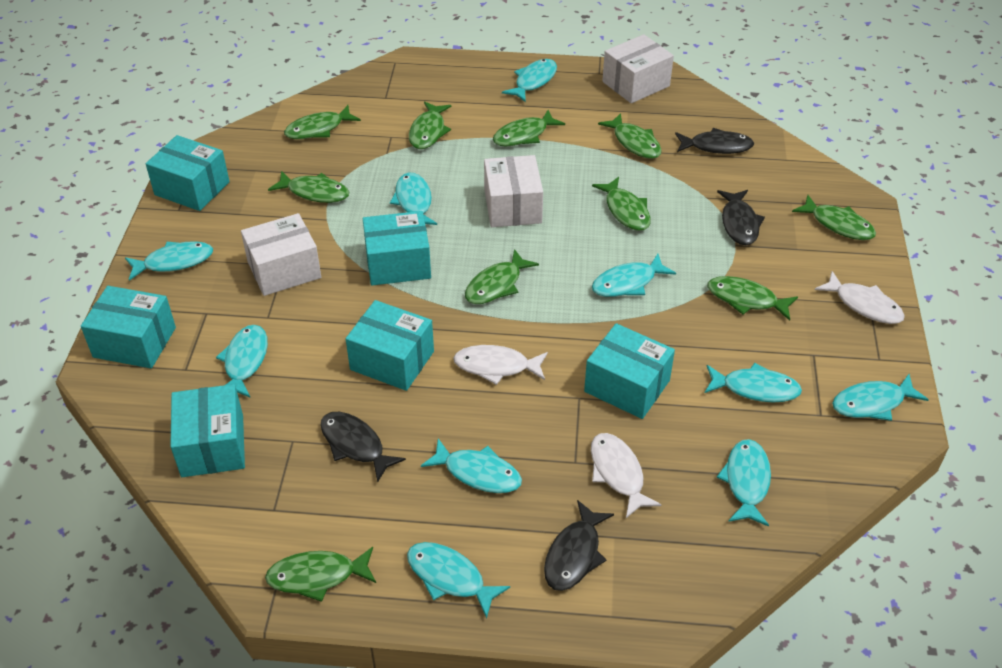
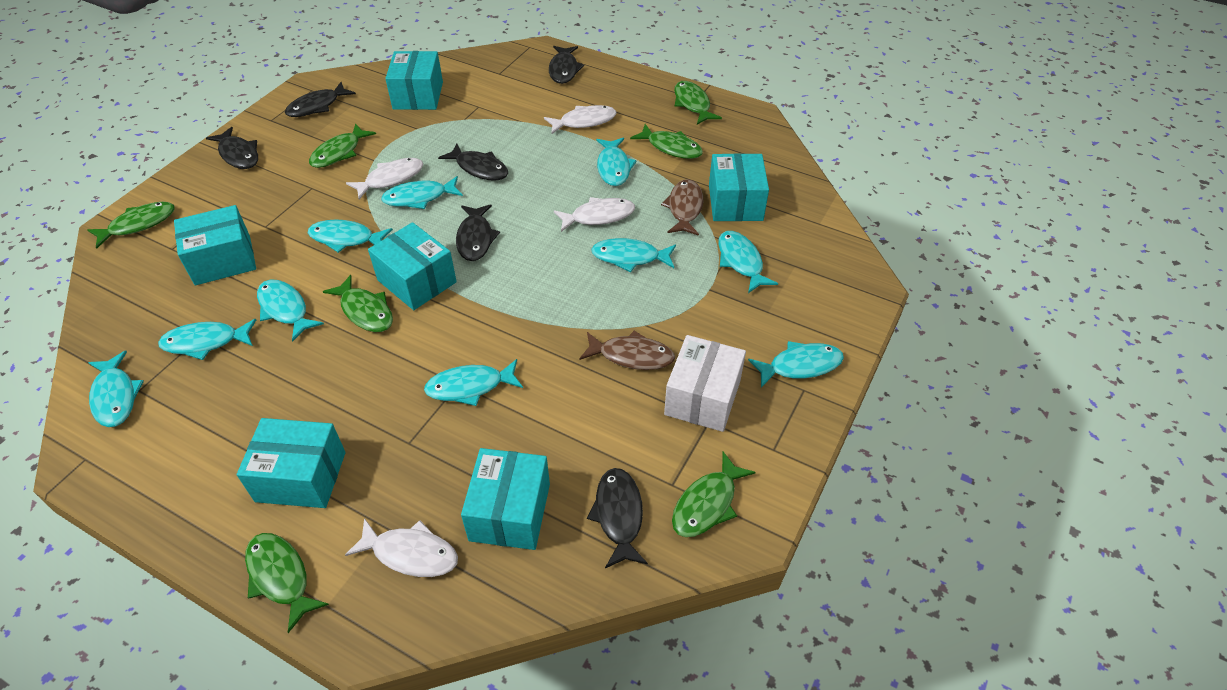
black fish: [320,412,406,482] [544,500,614,591] [675,128,754,154] [717,190,765,245] = 4 -> [206,127,258,169] [285,82,356,117] [438,144,508,181] [456,204,500,261] [549,46,584,84] [587,468,648,568] = 6
brown fish: none = 0 -> [579,331,675,370] [661,179,703,236] = 2
green fish: [265,547,376,602] [268,171,349,203] [284,105,361,139] [409,101,451,149] [465,249,539,304] [493,110,565,147] [592,177,651,231] [598,113,662,159] [708,276,798,321] [792,195,876,240] = 10 -> [87,202,175,248] [245,533,329,633] [309,123,376,168] [323,275,393,332] [630,124,703,159] [672,452,756,537] [674,81,722,125] = 7
white box: [241,213,321,296] [484,155,543,227] [602,34,674,103] = 3 -> [664,335,746,432] = 1
white fish: [453,345,548,385] [591,433,661,518] [815,271,905,324] = 3 -> [345,518,458,577] [346,158,423,199] [544,105,616,134] [554,197,635,232] = 4

